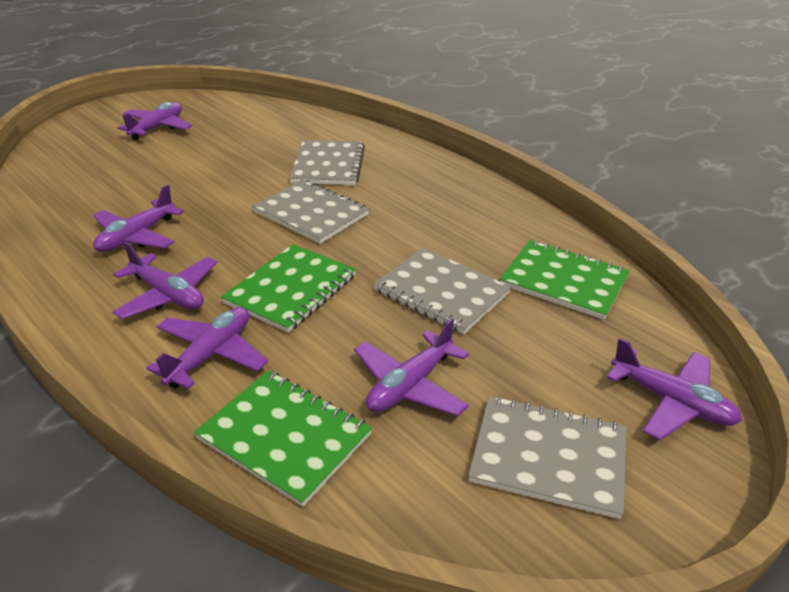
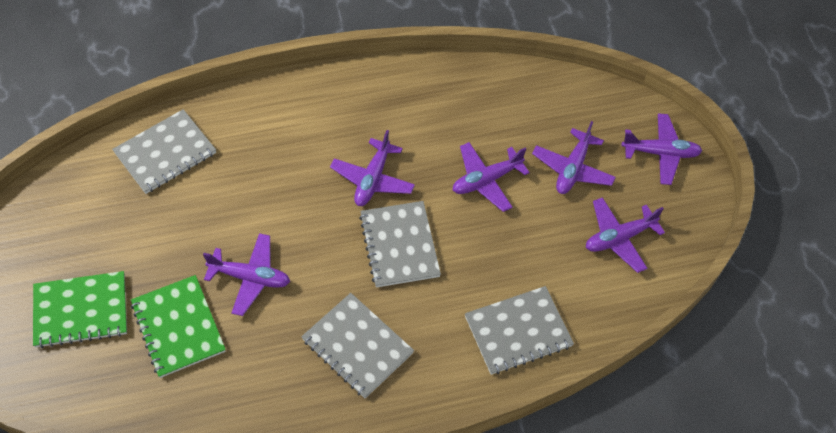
green notebook: [194,370,372,507] [221,244,356,333] [500,240,630,320] = 3 -> [33,271,127,348] [131,275,226,378] = 2

